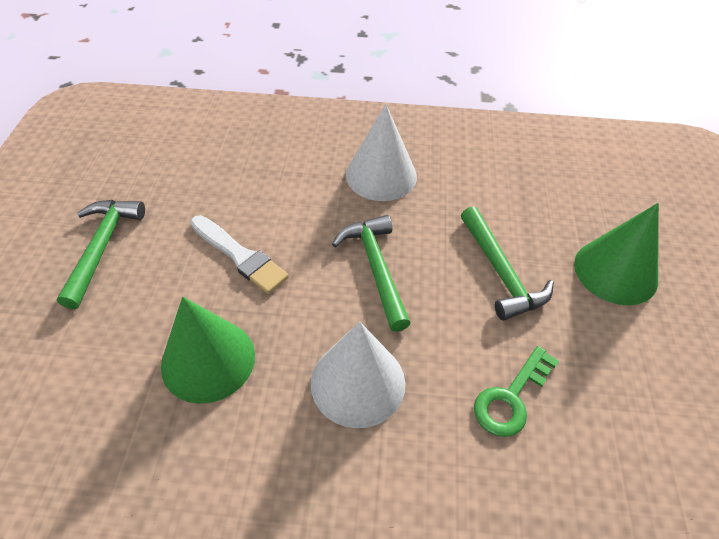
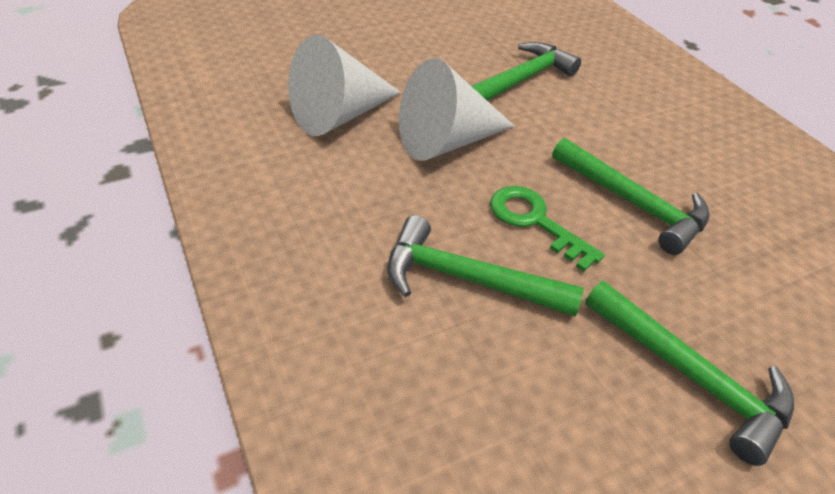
green cone: [161,297,255,404] [574,203,659,305] = 2 -> none = 0
green hammer: [57,200,145,309] [332,215,411,332] [461,206,554,321] = 3 -> [387,215,584,316] [472,42,581,101] [552,138,710,255] [585,281,794,466] = 4
white brush: [190,215,289,294] = 1 -> none = 0

